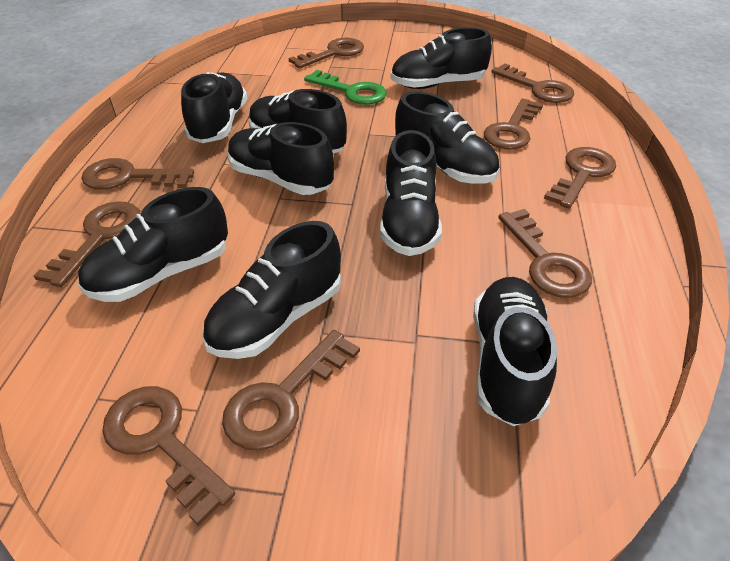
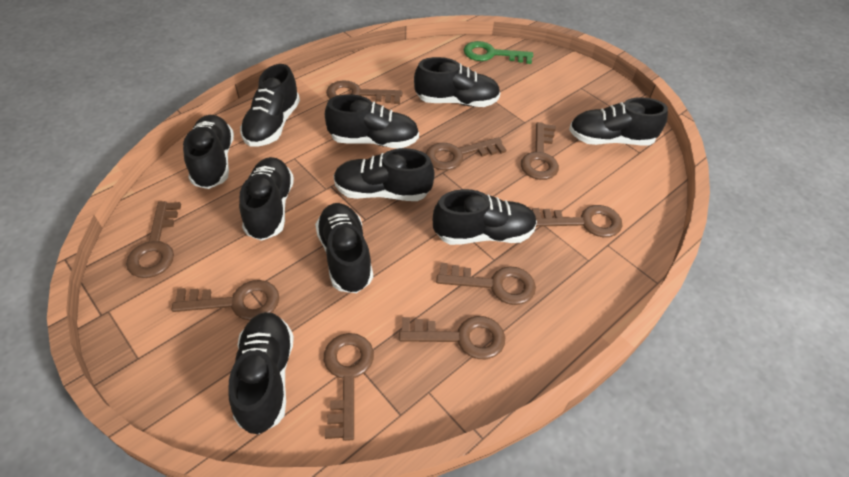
black shoe: [78,187,228,302] [181,72,247,143] [202,221,341,359] [228,122,334,195] [249,89,347,154] [380,130,442,256] [391,27,492,89] [395,91,499,184] [473,277,557,426] = 9 -> [183,115,234,189] [229,312,294,434] [239,157,294,241] [240,64,300,147] [315,203,373,293] [325,94,419,149] [333,148,435,201] [414,57,500,107] [433,189,537,245] [569,97,668,145] = 10

